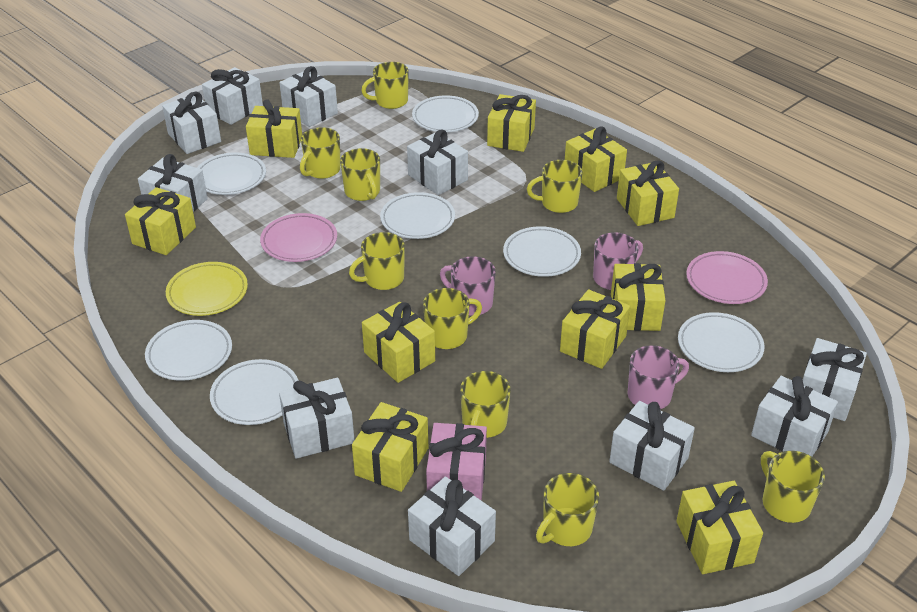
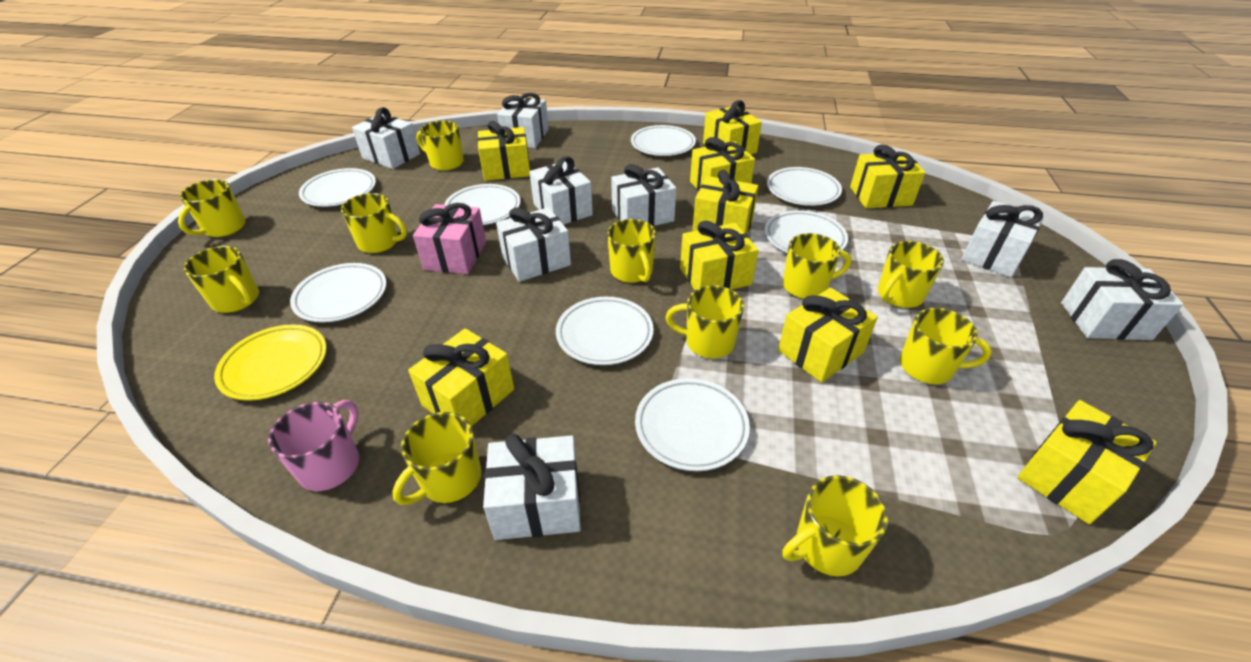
pink mug: [440,256,496,316] [593,232,643,290] [627,345,689,409] = 3 -> [268,400,359,491] = 1
pink plate: [260,213,337,262] [686,251,768,304] = 2 -> none = 0
white gift: [138,154,208,212] [162,92,221,154] [202,67,263,125] [279,66,338,127] [279,378,354,459] [407,129,468,195] [408,477,496,576] [609,401,695,491] [751,376,838,457] [803,338,867,421] = 10 -> [352,107,420,169] [483,434,581,540] [496,207,571,282] [497,93,549,148] [529,156,593,225] [611,164,676,226] [961,201,1044,277] [1061,259,1183,340] = 8
white plate: [145,320,232,381] [197,152,266,195] [210,359,299,425] [380,192,455,239] [412,95,479,132] [503,226,581,277] [678,312,765,372] = 7 -> [290,263,387,323] [299,168,376,207] [444,184,521,225] [556,297,654,365] [631,125,696,156] [635,378,750,471] [765,210,848,253] [767,167,842,206] = 8
yellow gift: [125,187,196,255] [246,99,302,158] [352,402,428,492] [362,302,435,383] [487,94,536,152] [560,289,630,369] [565,127,627,192] [611,263,665,331] [617,160,679,226] [676,481,763,574] = 10 -> [408,328,514,427] [477,121,530,181] [680,221,758,290] [690,137,755,191] [693,170,758,234] [703,100,762,155] [778,288,878,383] [850,145,925,208] [1017,400,1156,525] = 9
yellow mug: [300,127,341,179] [340,148,380,201] [349,232,405,290] [361,62,409,109] [423,288,482,349] [460,371,511,438] [527,160,583,213] [536,473,599,546] [761,451,825,523] = 9 -> [178,179,246,237] [183,246,259,313] [341,193,407,253] [393,412,481,505] [416,121,464,171] [607,219,656,283] [665,285,744,358] [782,475,888,576] [783,233,851,299] [878,241,944,308] [900,308,992,384] = 11

